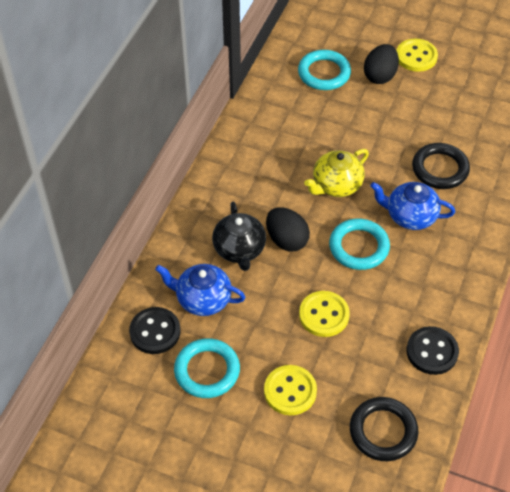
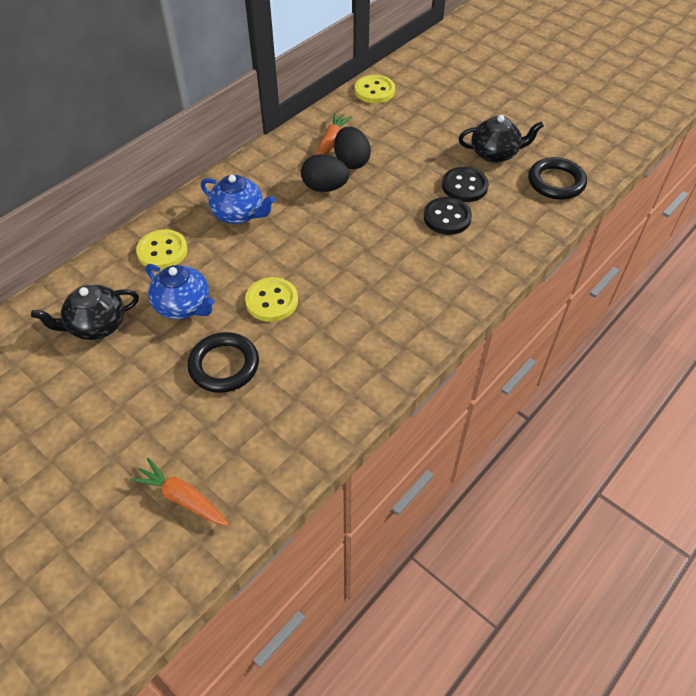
black teapot: [212,202,266,271] = 1 -> [31,285,139,340] [459,115,544,163] = 2
orange carrot: none = 0 -> [129,458,229,526] [315,113,352,155] = 2
turquoise ring: [174,338,240,398] [298,50,351,90] [329,218,390,270] = 3 -> none = 0
yellow teapot: [304,149,369,197] = 1 -> none = 0

